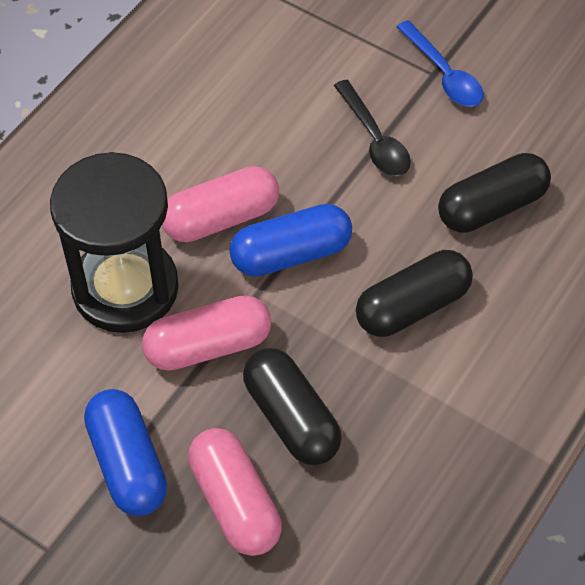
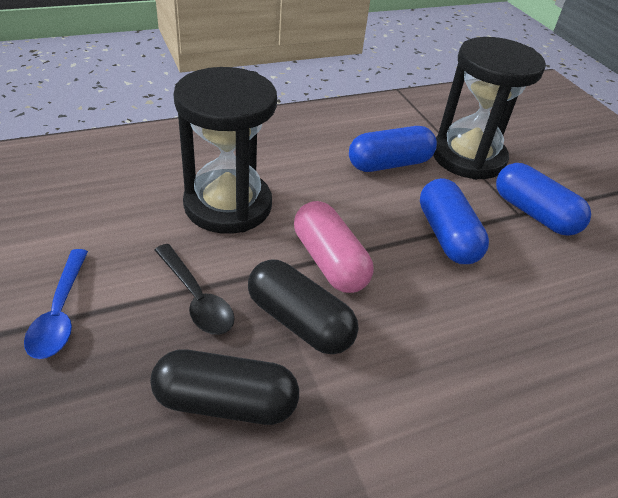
black capsule: [243,348,342,465] [356,250,473,337] [438,153,551,233] = 3 -> [150,349,299,425] [248,259,359,354] = 2
black hourglass: [50,152,179,333] = 1 -> [173,67,277,234] [433,37,546,180] = 2
blue capsule: [84,389,167,516] [229,204,352,277] = 2 -> [349,126,437,172] [420,178,489,264] [496,163,591,236] = 3
pink capsule: [142,295,271,371] [162,166,279,242] [188,428,282,556] = 3 -> [294,201,374,293] = 1

